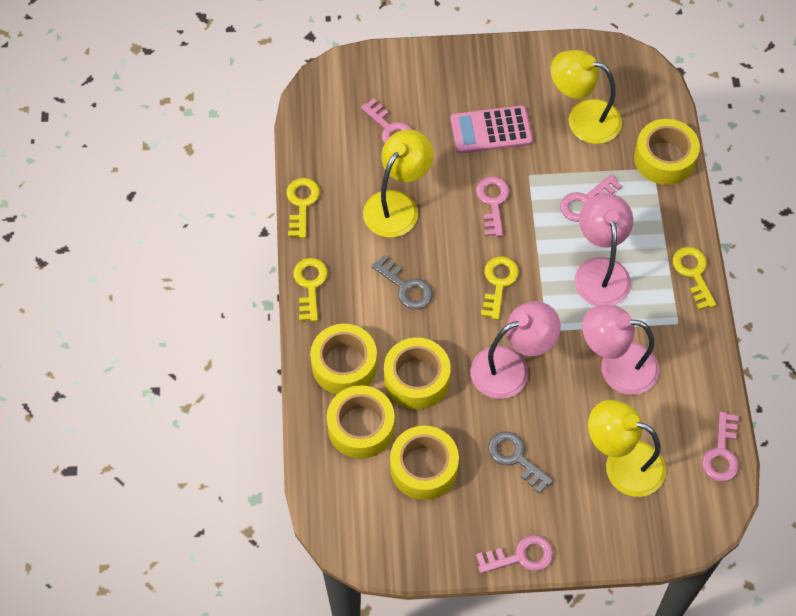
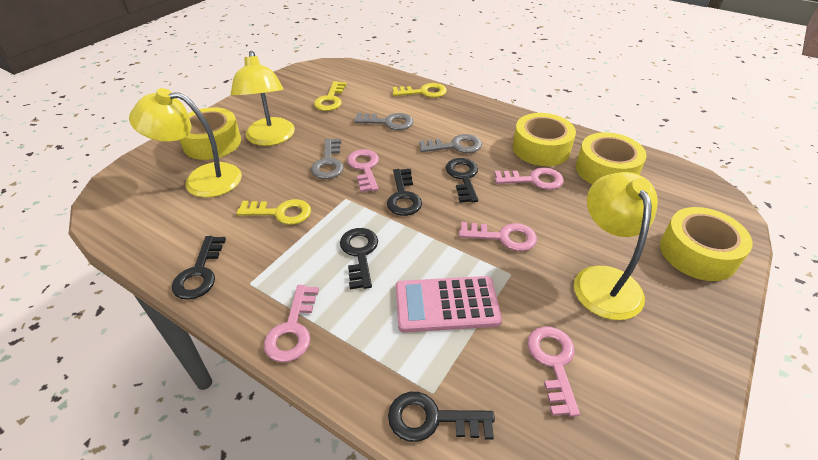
black key: none = 0 -> [172,236,226,300] [340,228,378,289] [387,169,422,216] [388,392,495,442] [446,158,478,203] = 5
grey key: [372,255,433,309] [488,431,553,494] = 2 -> [311,138,344,179] [354,113,413,130] [419,134,482,153] = 3
pink lamp: [470,301,561,399] [575,193,633,306] [582,305,659,395] = 3 -> none = 0
yellow key: [286,178,320,238] [293,258,328,322] [481,256,519,320] [672,247,716,310] = 4 -> [236,199,311,225] [314,81,347,111] [392,83,447,98] = 3
yellow tape: [310,324,377,394] [327,385,395,459] [384,337,451,409] [390,426,459,500] [634,119,700,185] = 5 -> [180,107,241,160] [512,113,576,166] [576,132,647,185] [660,207,753,281] = 4

